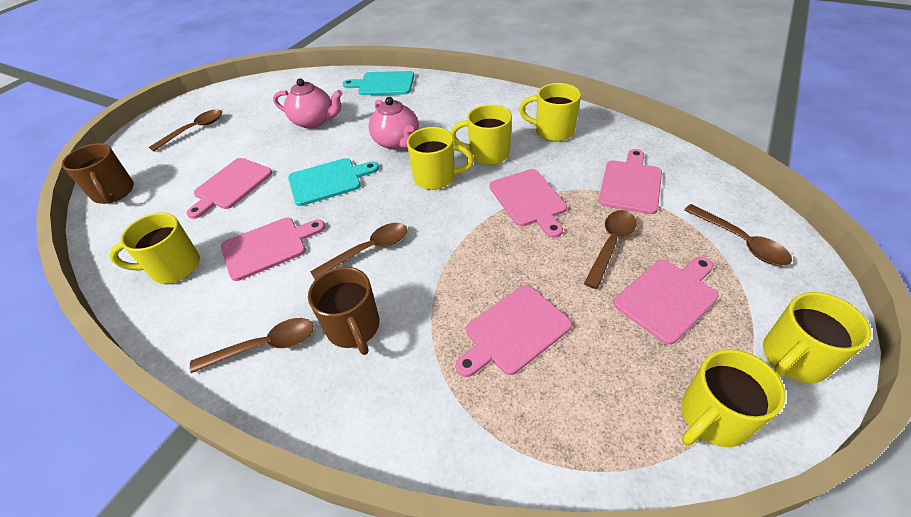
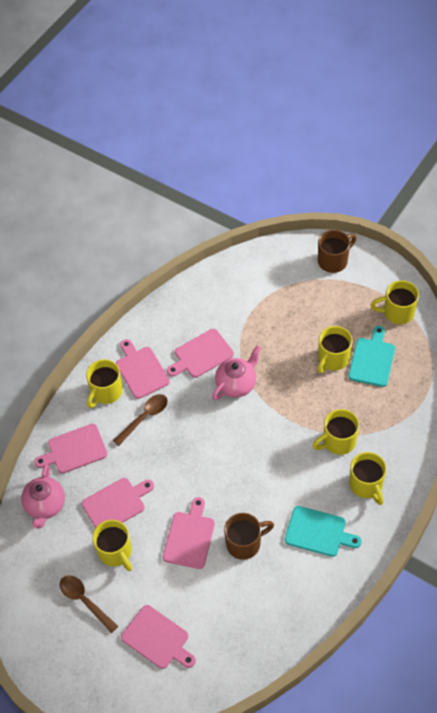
brown spoon: [149,109,222,152] [190,318,314,373] [310,223,407,279] [584,210,637,289] [684,204,792,266] = 5 -> [60,575,118,633] [113,394,168,446] = 2

